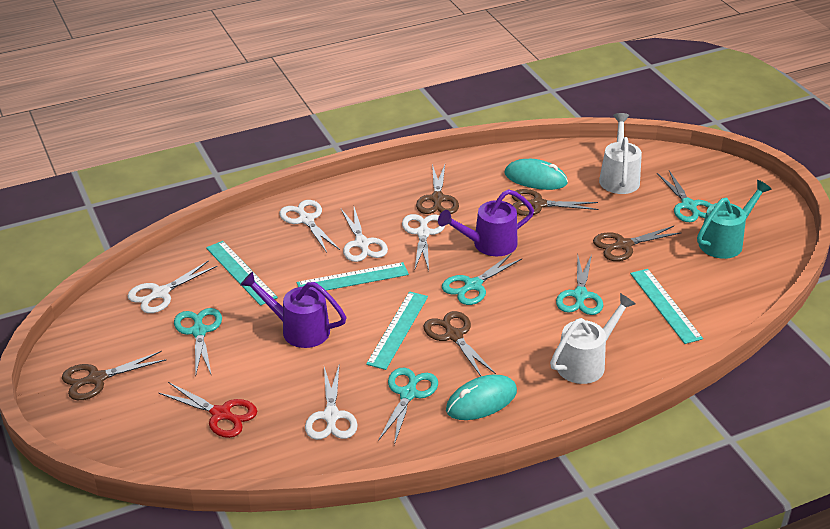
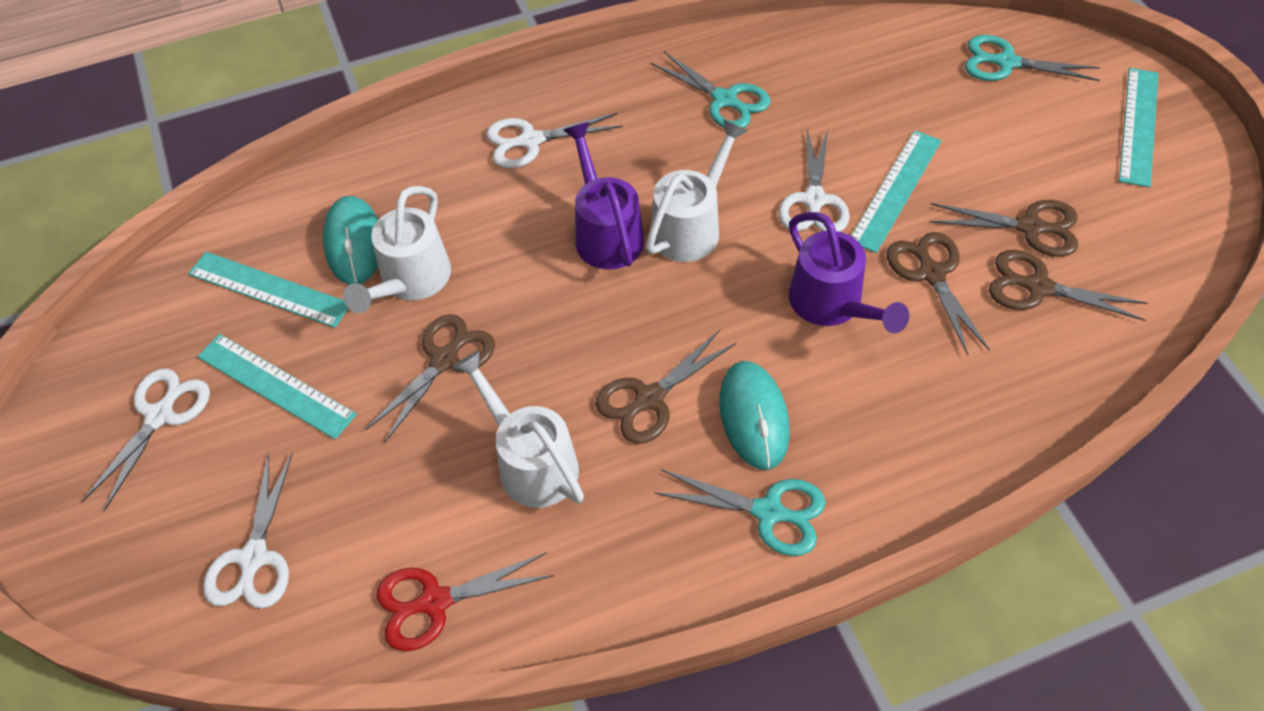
turquoise scissors: [174,308,222,376] [378,368,438,445] [442,253,522,305] [556,255,603,315] [657,170,712,222] = 5 -> [651,51,771,128] [654,469,826,556] [965,35,1100,81] = 3
turquoise watering can: [697,180,772,259] = 1 -> none = 0
white scissors: [128,260,217,313] [279,200,340,253] [305,366,358,440] [341,207,388,262] [402,214,445,270] = 5 -> [82,368,210,511] [203,452,293,608] [486,113,623,168] [779,129,850,232] = 4
white watering can: [550,293,636,384] [599,113,642,194] = 2 -> [343,186,451,313] [452,350,584,508] [646,119,748,262] = 3

